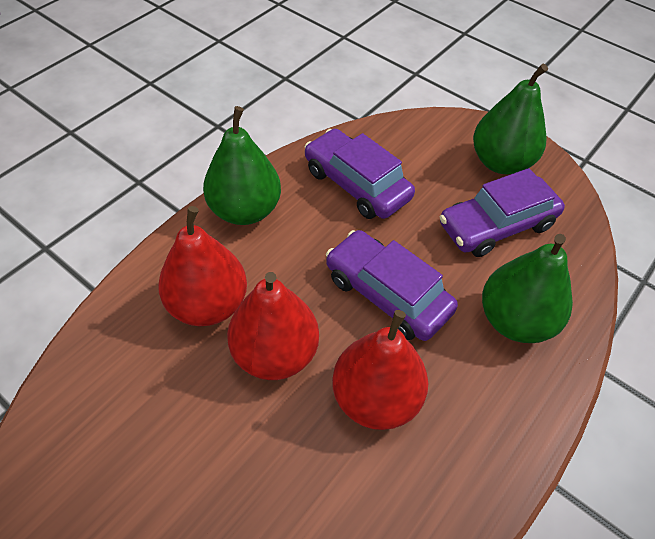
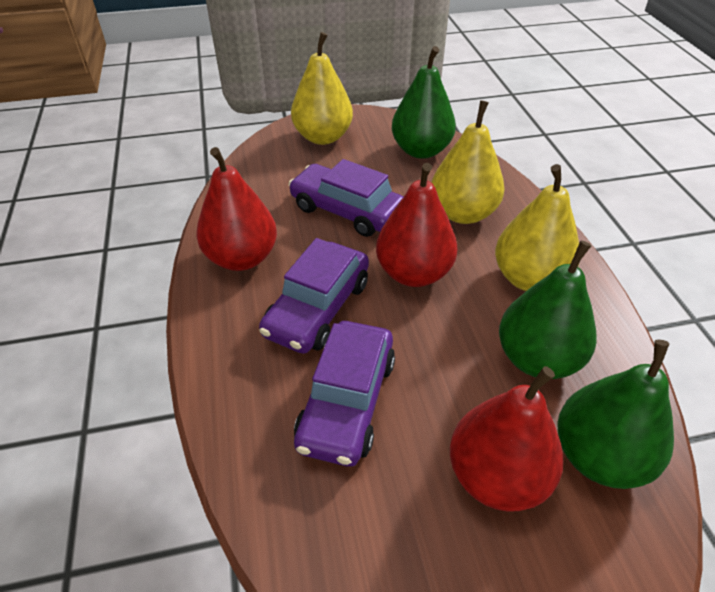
yellow pear: none = 0 -> [291,32,353,145] [431,100,505,224] [495,164,580,291] = 3

